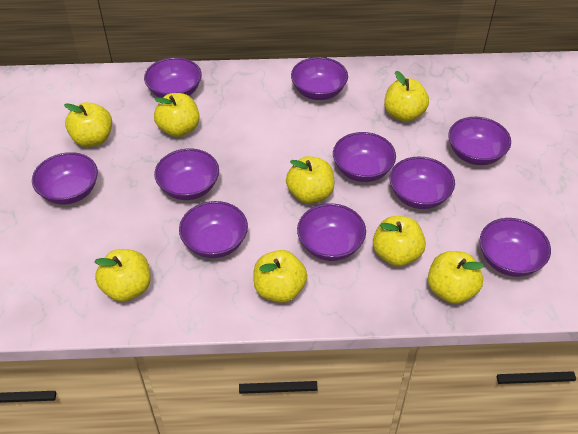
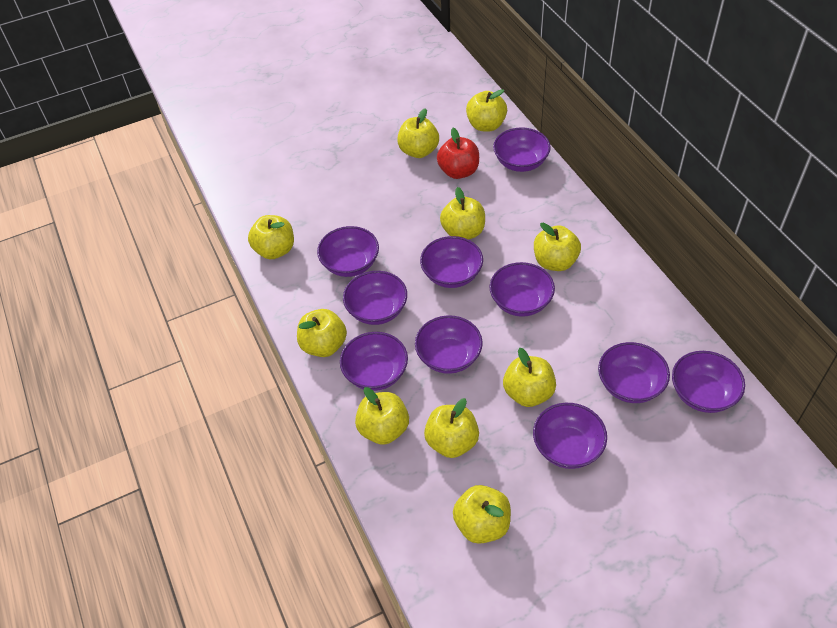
red apple: none = 0 -> [437,128,479,179] = 1
yellow apple: [64,102,112,147] [94,249,151,302] [154,93,200,137] [253,250,307,303] [286,156,335,204] [373,216,426,267] [384,71,429,122] [428,251,484,304] = 8 -> [248,215,294,259] [297,309,347,357] [355,387,409,445] [397,108,439,158] [424,398,479,458] [440,187,485,240] [453,485,511,544] [466,89,507,132] [503,348,556,407] [534,223,581,271] = 10

